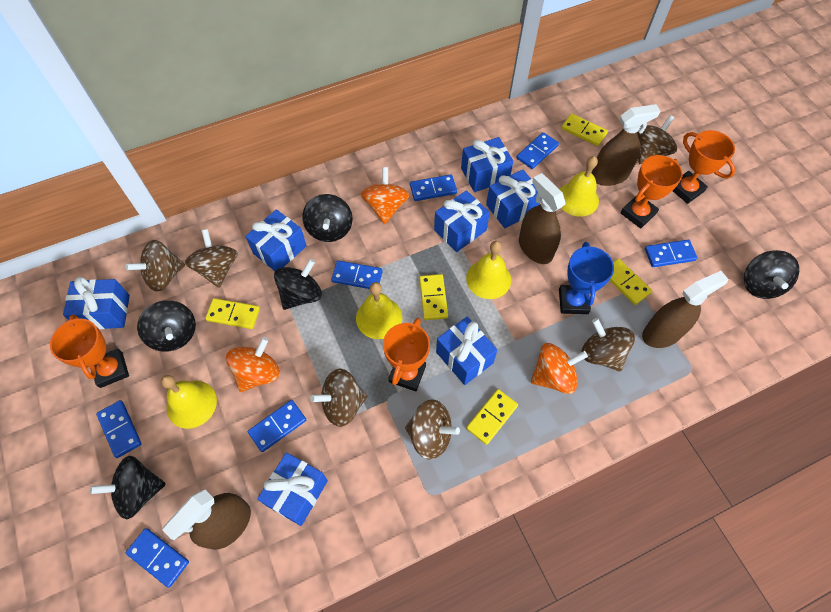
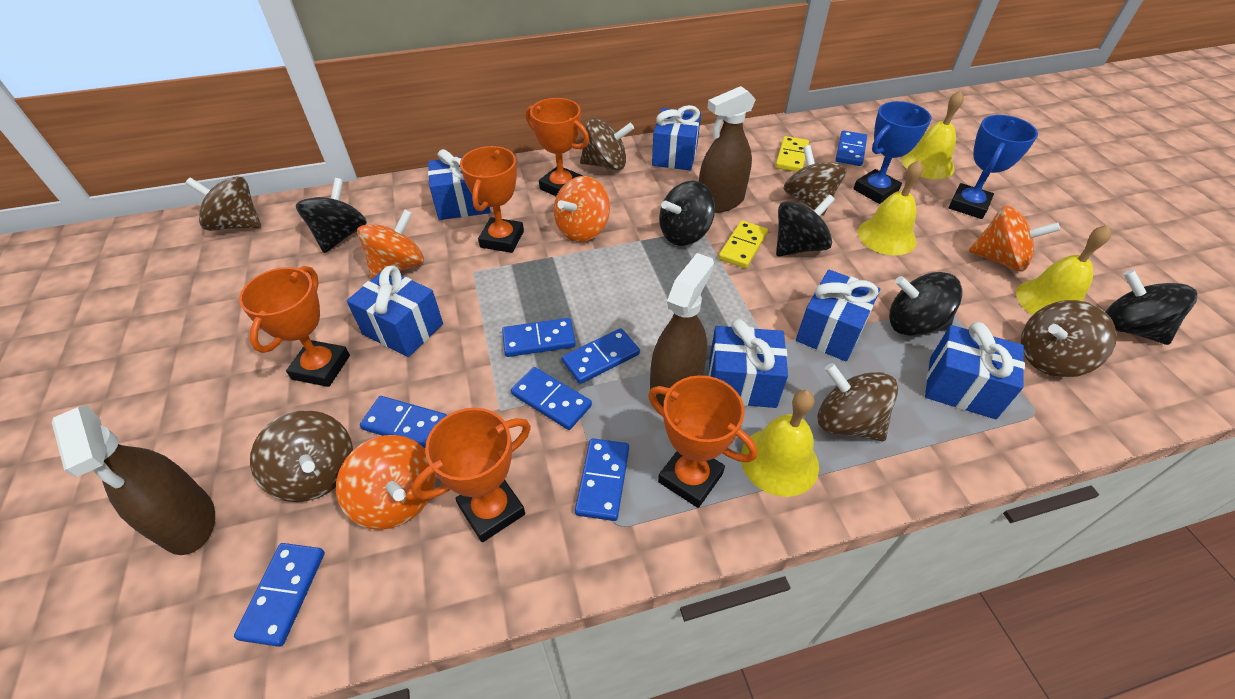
blue gift: [63,277,130,329] [245,209,306,271] [257,453,328,526] [434,190,490,252] [436,317,497,385] [461,137,513,192] [486,169,542,228] = 7 -> [347,265,443,357] [428,149,491,220] [652,105,701,170] [709,319,788,408] [796,270,880,361] [925,322,1025,419] = 6
blue trophy: [559,242,614,314] = 1 -> [853,101,932,204] [948,115,1038,219] = 2
brown spray bottle: [162,490,251,550] [519,173,566,264] [592,104,660,186] [642,271,728,348] = 4 -> [52,405,215,555] [650,253,714,408] [699,86,756,213] = 3
orange spinning top: [226,337,280,392] [361,167,409,224] [531,343,588,394] = 3 -> [336,435,435,530] [357,210,424,279] [554,176,610,242] [969,206,1060,272] = 4
orange trophy: [50,315,129,388] [383,318,430,391] [621,155,683,228] [673,130,735,204] = 4 -> [239,266,350,387] [412,408,531,542] [460,146,524,253] [526,98,589,196] [648,375,757,508] = 5
yellow domino: [205,298,260,329] [419,274,448,320] [466,389,518,445] [561,114,608,146] [609,259,652,305] = 5 -> [718,220,768,268] [775,136,809,172] = 2

